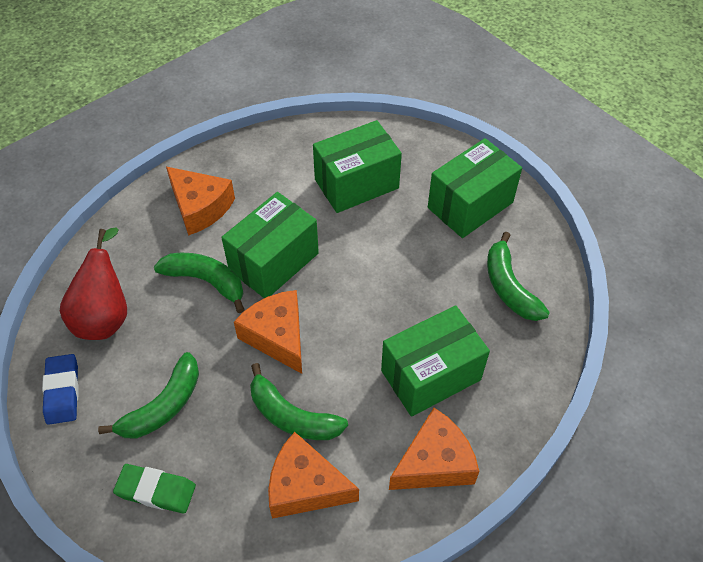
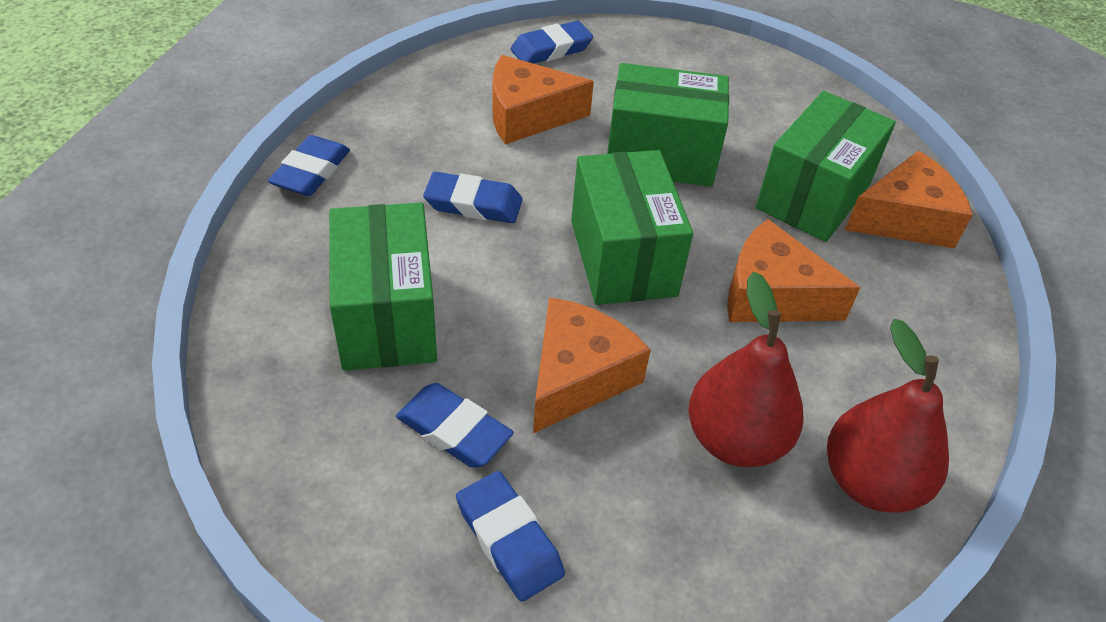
blue eraser: [42,354,79,425] = 1 -> [268,135,350,196] [396,383,514,468] [423,172,523,223] [456,471,565,602] [511,21,593,64] = 5
green banana: [98,352,199,438] [154,253,245,313] [250,363,348,440] [487,232,550,321] = 4 -> none = 0
green eraser: [113,464,196,513] = 1 -> none = 0
red pear: [60,227,127,340] = 1 -> [688,272,804,467] [827,319,949,513] = 2

